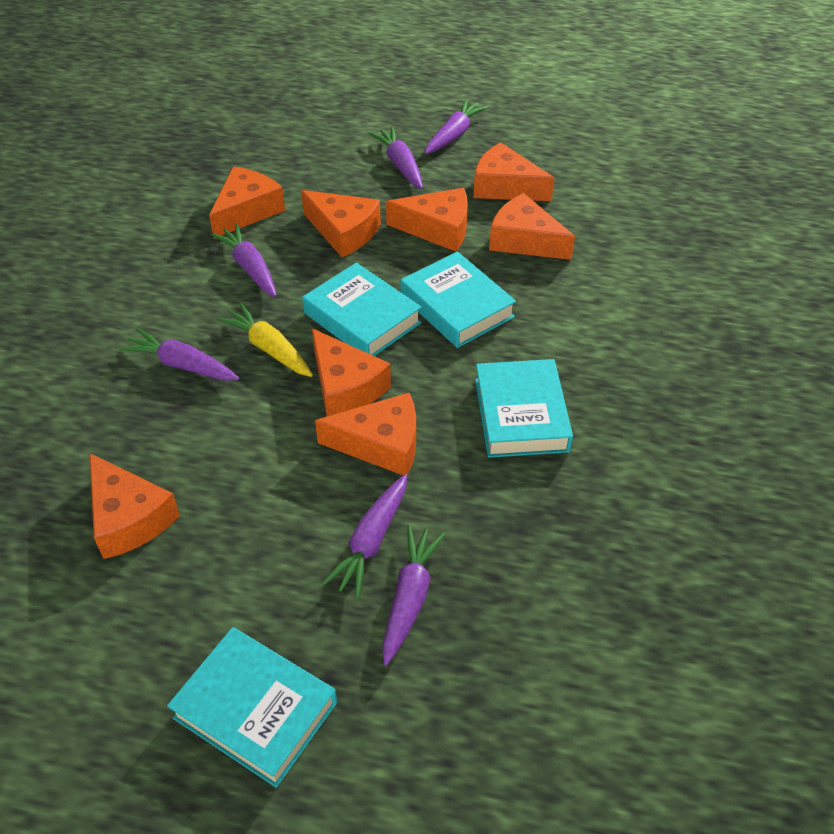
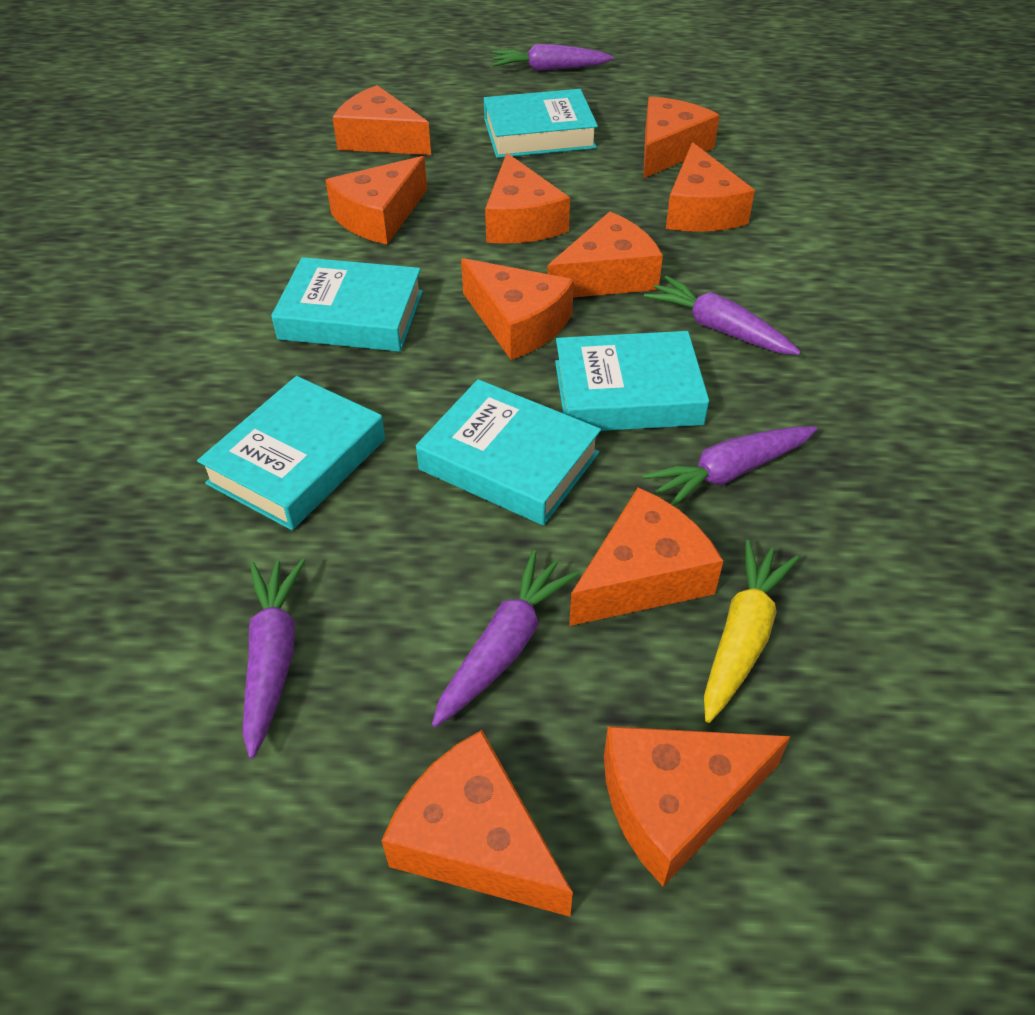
orange cheese: [90,453,180,559] [209,166,285,238] [301,190,381,257] [312,328,391,416] [315,393,416,475] [386,188,468,252] [473,142,554,201] [489,193,575,260] = 8 -> [325,156,427,245] [332,85,431,155] [381,730,573,917] [461,258,574,360] [485,153,570,244] [547,212,663,298] [569,487,723,626] [604,726,791,886] [643,97,720,179] [666,142,755,232] = 10
purple carrot: [119,328,239,381] [211,224,277,297] [322,474,407,598] [369,127,423,189] [382,525,445,666] [425,99,488,154] = 6 -> [242,559,305,759] [432,550,580,727] [492,44,614,71] [642,426,817,506] [644,276,801,355] = 5
turquoise book: [167,627,337,788] [302,263,422,356] [400,251,516,348] [475,359,573,458] = 4 -> [197,376,385,530] [271,257,423,352] [416,379,601,525] [484,89,598,158] [555,331,709,431] = 5

